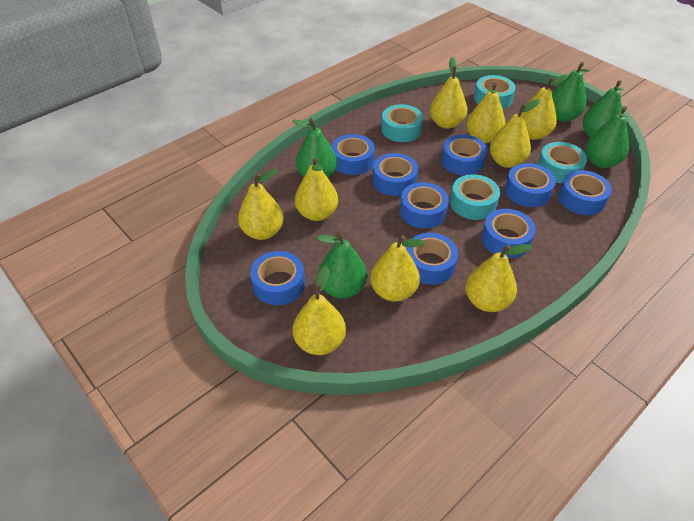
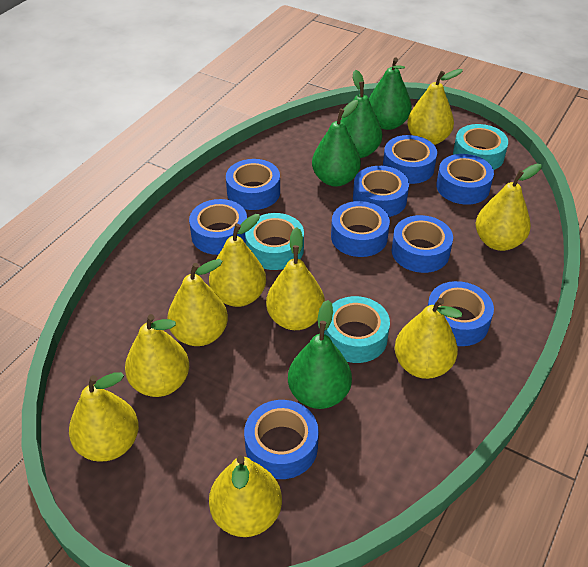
green pear: [293,118,337,178] [316,232,367,298] [552,62,591,122] [582,80,624,137] [586,106,629,168] = 5 -> [288,300,352,409] [312,100,361,187] [341,70,382,158] [369,58,412,130] = 4
turquoise tape: [381,104,423,142] [450,174,500,220] [474,75,516,109] [538,142,587,183] = 4 -> [245,213,304,270] [324,296,390,363] [453,124,508,170] = 3

